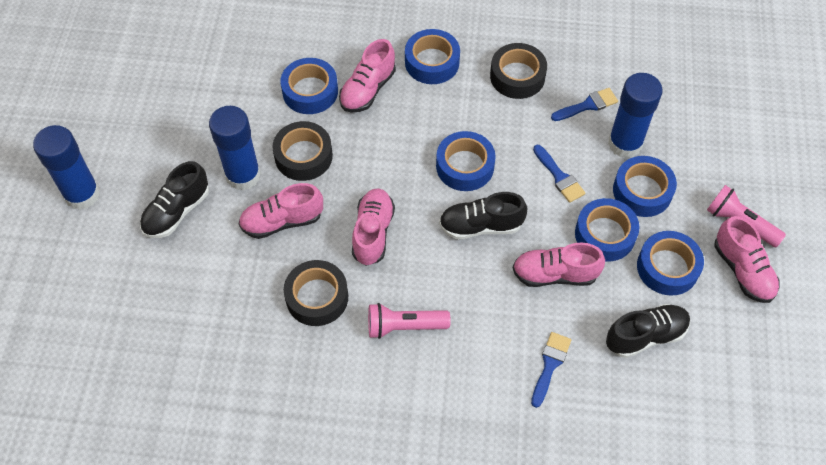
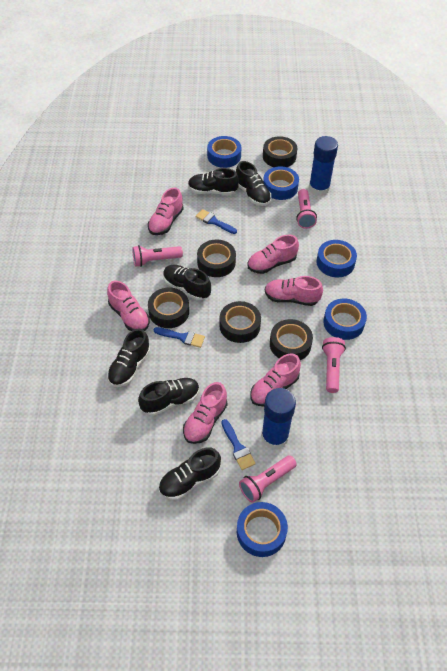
black shoe: [140,161,209,238] [439,192,527,239] [606,304,690,358] = 3 -> [107,329,150,387] [138,378,199,416] [159,447,221,500] [163,265,211,301] [188,168,239,195] [236,161,271,206] = 6
black tape: [273,121,333,181] [284,260,348,326] [490,43,547,99] = 3 -> [148,288,189,328] [197,239,236,277] [219,301,261,343] [263,136,298,167] [270,319,313,360] = 5
blue glue stick: [33,125,100,210] [209,106,261,190] [608,73,663,158] = 3 -> [261,388,296,450] [309,136,338,196] = 2
blue tape: [280,58,338,114] [405,29,460,84] [436,131,496,191] [575,198,640,261] [613,156,677,217] [637,231,704,296] = 6 -> [207,136,241,168] [237,502,288,557] [263,166,299,200] [316,240,357,277] [323,299,367,340] = 5
pink flashlight: [368,303,451,339] [707,185,786,247] = 2 -> [132,245,183,267] [239,455,297,503] [296,189,317,229] [322,337,346,393] = 4
pink shoe: [239,183,323,239] [339,39,396,113] [352,188,395,266] [513,243,605,287] [714,216,780,303] = 5 -> [107,281,150,331] [148,188,184,235] [183,382,228,444] [247,234,299,274] [250,353,301,407] [265,276,323,306] = 6

